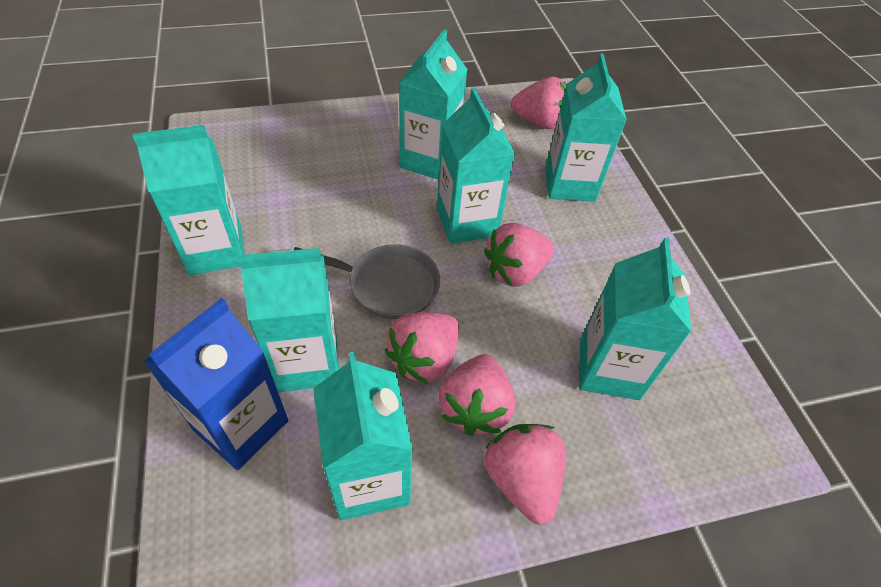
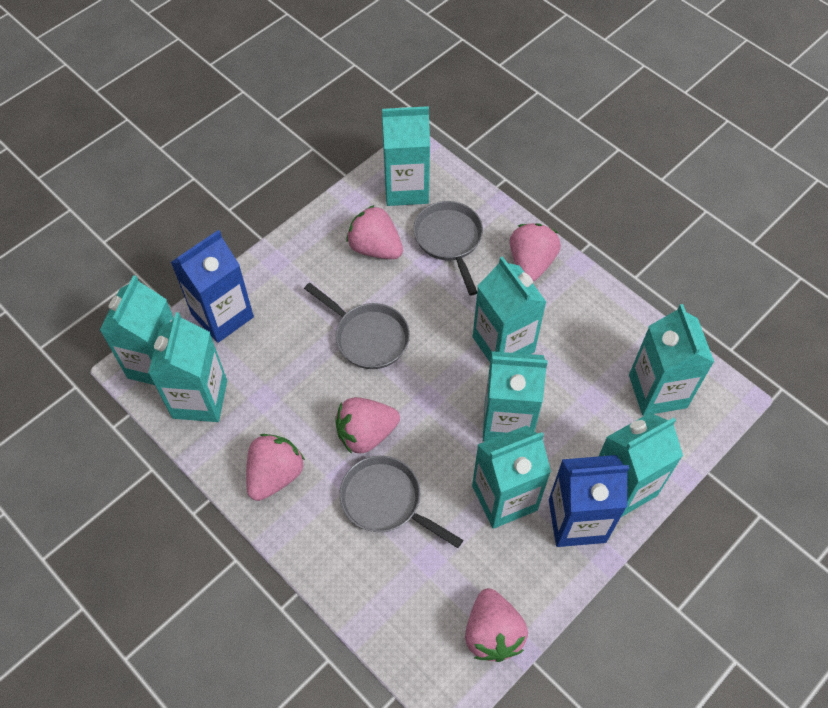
blue carton: [143,298,288,470] = 1 -> [171,230,254,343] [549,455,629,547] = 2
grey pan: [294,244,440,319] = 1 -> [304,283,410,369] [339,456,463,548] [413,201,483,295] = 3
turquoise carton: [133,125,245,275] [238,248,339,392] [314,352,413,520] [399,29,468,180] [437,87,515,244] [545,53,627,202] [579,238,691,400] = 7 -> [100,275,174,385] [148,312,227,422] [382,106,430,206] [472,425,551,529] [473,256,546,362] [483,351,548,442] [599,413,683,517] [629,304,714,416] = 8

